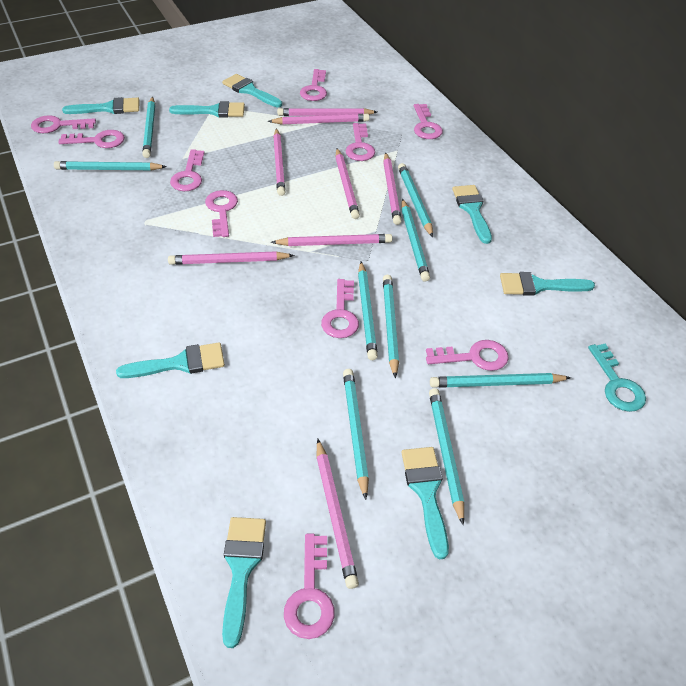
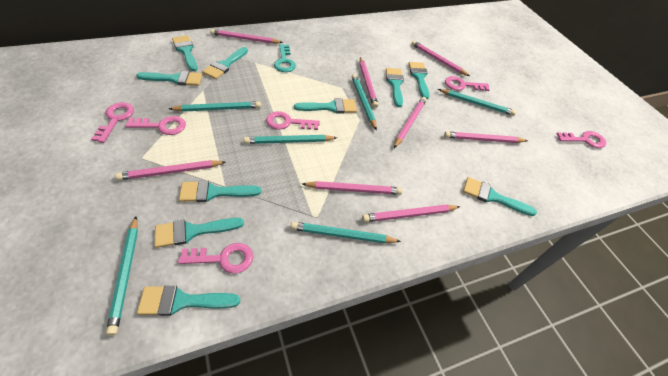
pink key: [31,115,96,133] [58,130,125,148] [170,149,204,191] [205,190,238,237] [284,534,335,639] [300,69,327,101] [321,279,359,338] [345,123,375,161] [414,104,443,139] [426,340,509,371] = 10 -> [91,102,134,143] [125,116,186,135] [178,243,253,274] [266,111,320,130] [445,76,490,91] [557,131,606,148] = 6
turquoise brush: [62,97,139,114] [116,342,225,378] [169,101,245,117] [222,74,282,107] [222,517,266,648] [401,447,449,559] [452,185,492,244] [500,272,595,296] = 8 -> [136,71,203,86] [137,285,240,316] [155,218,244,248] [172,35,198,71] [179,180,261,202] [202,47,248,79] [294,98,357,114] [386,68,404,107] [408,62,429,99] [463,177,537,216] = 10
turquoise pencil: [54,161,167,171] [142,96,155,158] [343,369,369,500] [358,262,378,360] [383,275,399,378] [398,163,433,237] [401,199,430,282] [429,388,464,525] [430,373,571,388] = 9 -> [106,216,138,336] [169,101,261,112] [244,135,337,144] [291,222,401,243] [352,74,377,131] [438,89,516,116] = 6

